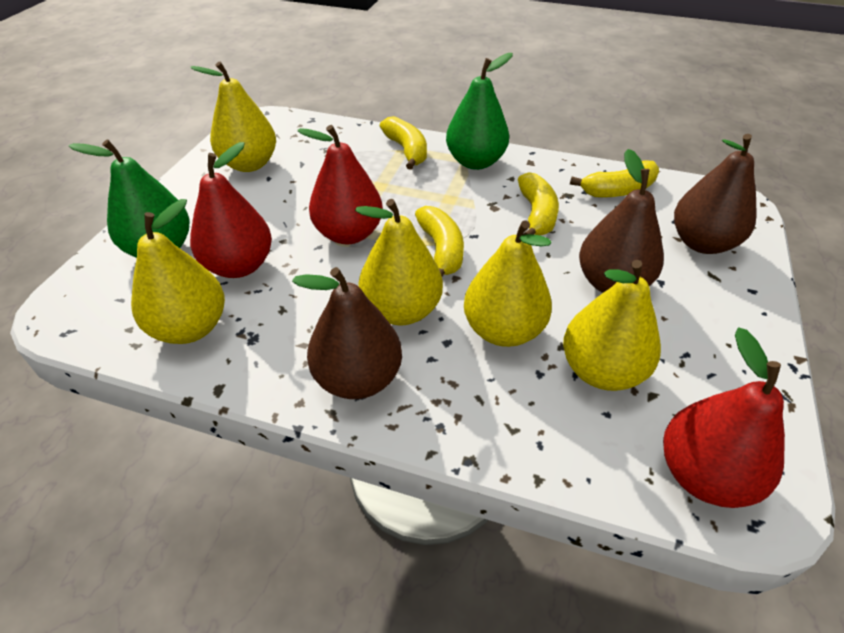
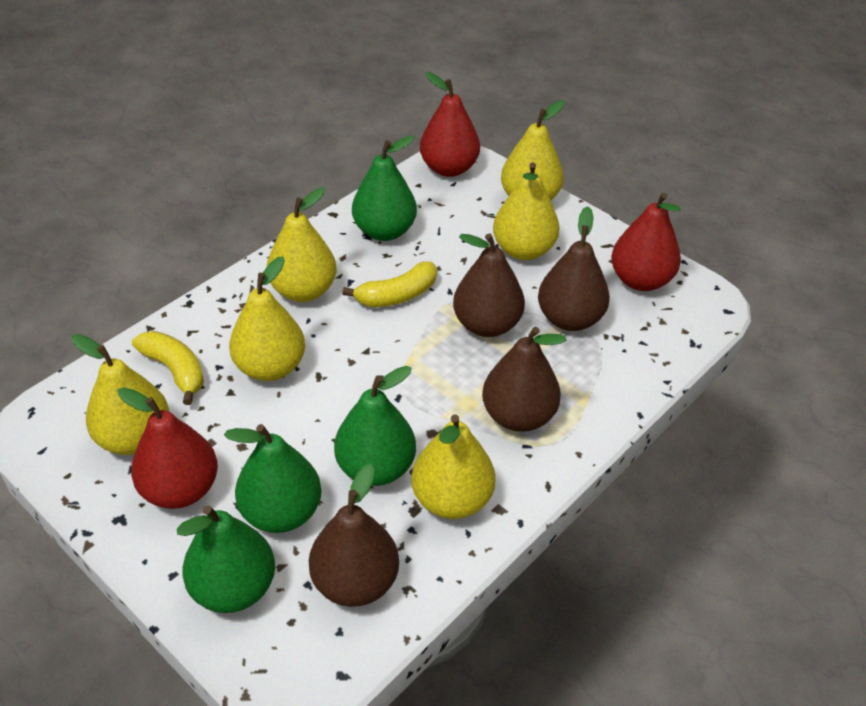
brown pear: [292,267,402,399] [579,149,664,293] [674,134,757,254] = 3 -> [309,464,399,607] [453,234,525,337] [482,327,566,432] [538,206,610,331] = 4
green pear: [68,140,190,258] [446,53,513,170] = 2 -> [177,505,275,613] [224,424,322,533] [334,366,416,486] [352,135,417,241] = 4
yellow banana: [380,116,427,170] [415,206,464,277] [518,172,559,235] [570,160,659,198] = 4 -> [132,331,204,405] [342,261,437,307] = 2
yellow pear: [131,199,225,344] [190,62,276,172] [355,199,443,326] [464,220,552,347] [563,260,661,391] = 5 -> [72,334,169,455] [229,256,305,381] [267,187,336,302] [411,414,496,519] [493,162,560,260] [501,100,564,200] = 6

